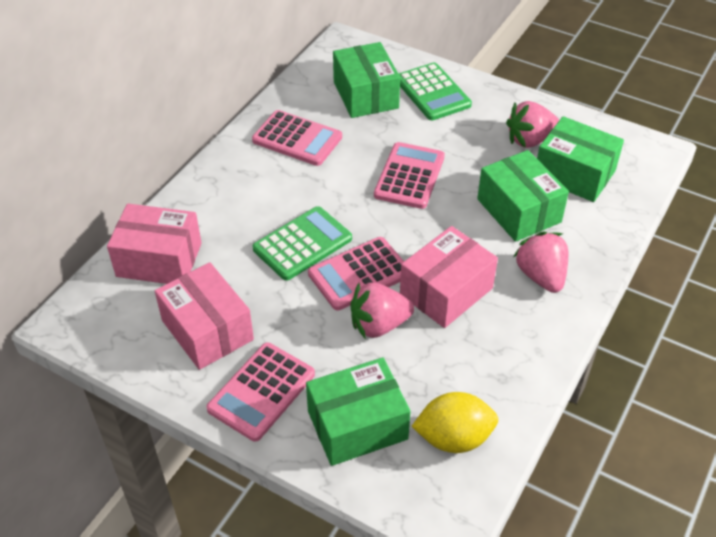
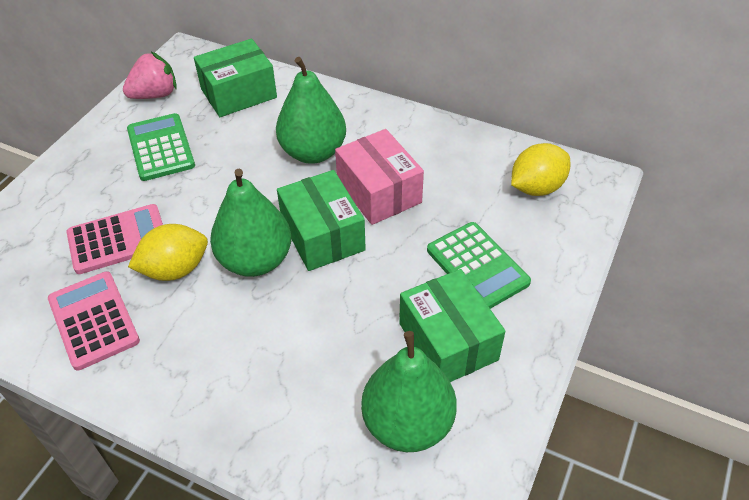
green box: [306,357,411,466] [333,42,400,118] [477,150,569,242] [537,116,624,202] = 4 -> [194,39,277,117] [277,170,366,271] [399,269,506,382] = 3
green pear: none = 0 -> [210,169,291,277] [276,57,346,164] [361,331,457,452] = 3
pink box: [107,204,202,284] [155,262,254,370] [400,226,498,328] = 3 -> [335,129,424,225] = 1
pink calculator: [207,343,315,442] [252,110,342,166] [308,237,404,311] [374,142,445,209] = 4 -> [48,271,140,371] [67,204,163,274] = 2
pink strawberry: [351,283,414,339] [506,101,559,148] [513,231,568,293] = 3 -> [123,52,177,99] = 1
yellow lemon: [411,392,498,453] = 1 -> [128,224,208,281] [511,143,570,196] = 2

